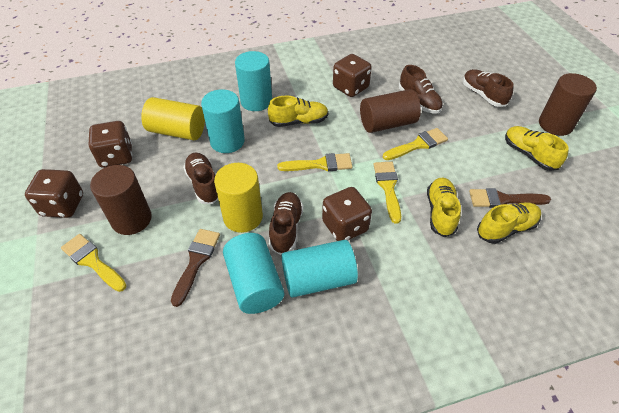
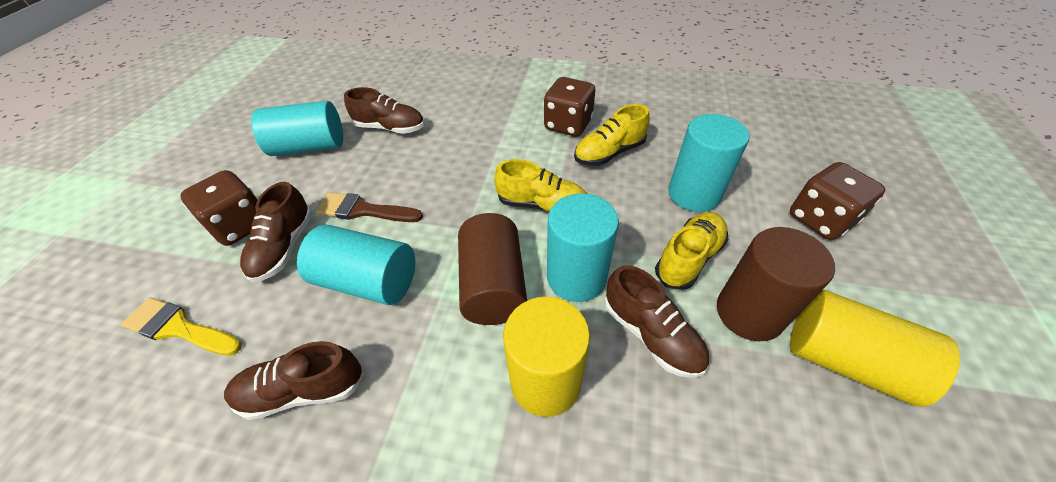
brown brush: [171,229,220,307] [469,188,551,208] = 2 -> [316,192,423,222] = 1
brown cylinder: [90,165,152,235] [360,89,421,133] [539,73,597,136] = 3 -> [458,213,527,325] [717,227,835,341] = 2
brown dice: [25,169,83,218] [89,121,132,168] [322,187,372,241] [333,54,372,97] = 4 -> [180,170,258,246] [544,77,596,137] [790,162,885,240] = 3
yellow brush: [61,234,127,292] [277,153,353,171] [373,162,401,224] [383,128,448,160] = 4 -> [121,297,242,356] = 1
yellow shoe: [268,95,329,127] [427,178,461,237] [477,202,541,244] [505,126,569,171] = 4 -> [494,159,587,212] [574,104,650,166] [655,212,728,290] = 3

